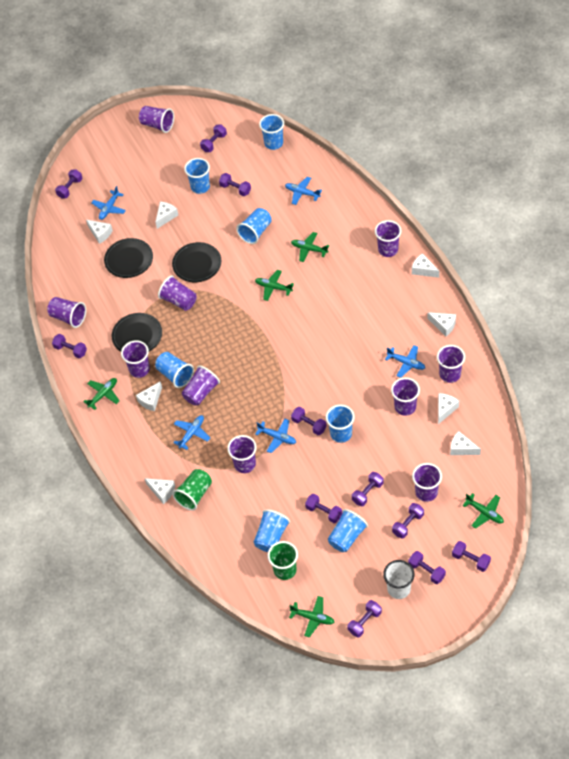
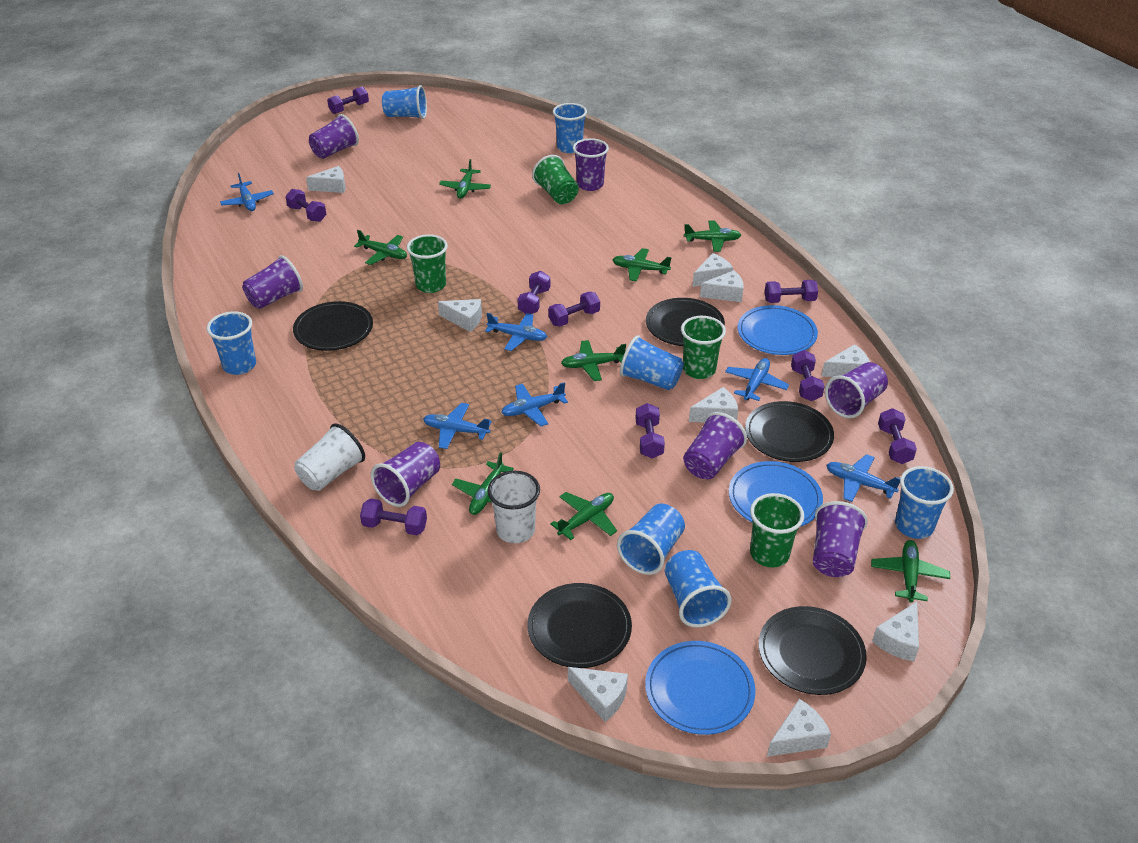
black plate: [104,238,153,278] [112,313,162,352] [172,242,221,282] = 3 -> [293,301,373,351] [528,583,632,668] [646,298,725,346] [745,401,834,462] [759,606,867,695] = 5
blue plane: [92,186,126,220] [173,415,210,450] [255,419,296,453] [285,177,322,205] [385,345,425,378] = 5 -> [220,173,274,211] [423,403,491,449] [485,313,547,351] [501,382,568,426] [725,358,789,401] [826,454,900,502] = 6
blue plate: none = 0 -> [645,641,755,735] [729,461,823,527] [738,305,818,355] = 3
green cup: [172,469,212,511] [267,541,298,580] = 2 -> [407,234,448,293] [532,155,579,204] [681,316,726,379] [750,493,804,567] = 4
green plane: [83,378,120,410] [255,270,294,301] [289,596,334,638] [291,232,329,262] [462,493,504,529] = 5 -> [354,230,407,265] [439,159,491,199] [452,452,514,515] [550,492,617,540] [561,340,626,381] [612,248,672,282] [684,220,741,252] [871,540,950,603] = 8
purple cup: [47,297,86,328] [121,340,150,378] [139,106,174,133] [158,276,197,311] [182,366,220,406] [227,435,257,473] [375,220,401,257] [391,377,420,416] [412,463,442,502] [437,345,465,383] = 10 -> [242,255,303,309] [309,114,359,159] [371,442,440,507] [573,138,609,191] [683,412,747,479] [813,501,868,577] [825,362,888,418] = 7
purple dumbbell: [52,334,87,358] [55,169,82,198] [200,125,227,152] [219,173,251,196] [291,407,327,435] [305,494,342,523] [347,600,382,638] [352,472,384,507] [392,503,424,539] [408,551,446,584] [452,541,491,572] = 11 -> [285,189,326,222] [327,87,369,114] [360,499,427,535] [517,271,550,314] [548,292,600,326] [635,403,665,458] [765,280,818,303] [791,350,825,401] [878,408,917,464] = 9
white cheese: [86,220,113,244] [136,381,162,411] [144,478,175,504] [155,202,178,229] [412,253,439,278] [427,312,456,336] [438,393,459,424] [450,431,481,455] = 8 -> [306,166,345,193] [438,299,482,332] [568,667,628,722] [689,387,738,422] [692,253,733,287] [700,270,744,302] [767,699,831,757] [822,344,870,377] [872,602,919,662] = 9
white cup: [383,560,415,599] = 1 -> [294,423,365,491] [488,471,540,543] = 2

